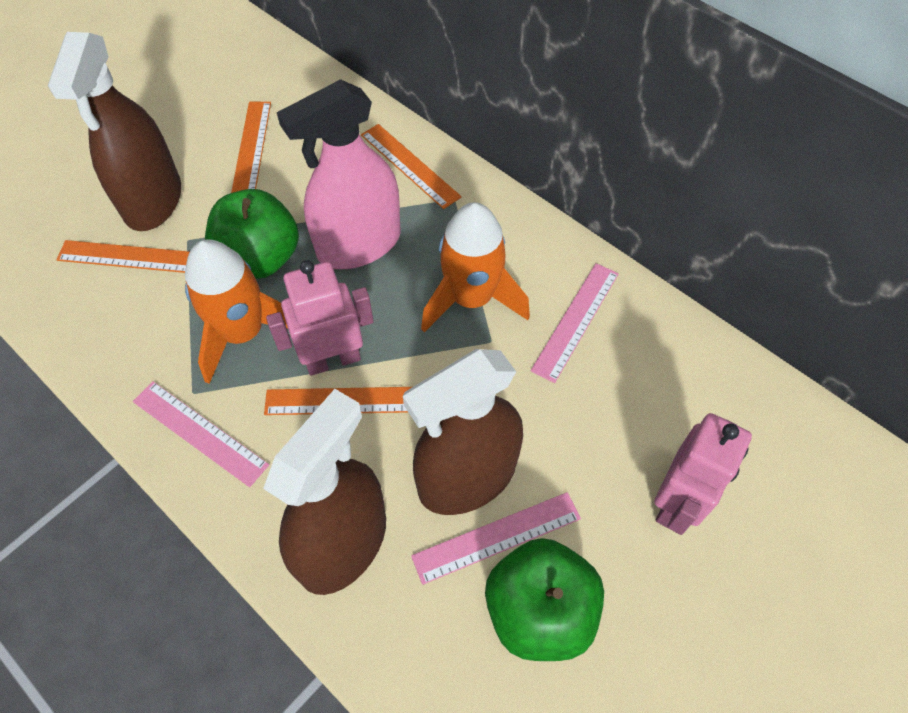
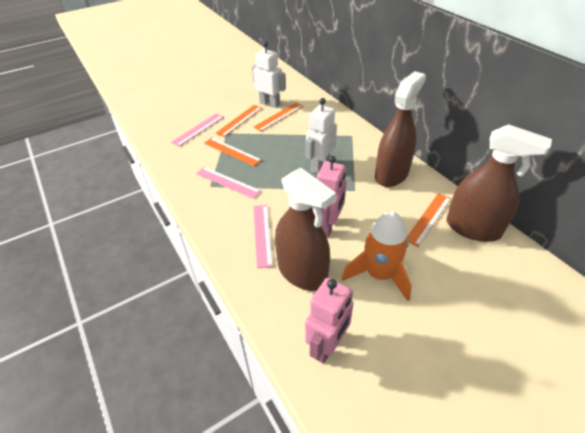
green apple: [205,189,299,279] [485,538,604,661] = 2 -> none = 0
orange rocket: [185,239,288,384] [421,202,530,332] = 2 -> [342,212,412,301] = 1
pink spray bottle: [277,79,401,269] = 1 -> none = 0
white robot: none = 0 -> [252,41,286,108] [306,98,337,174] = 2

